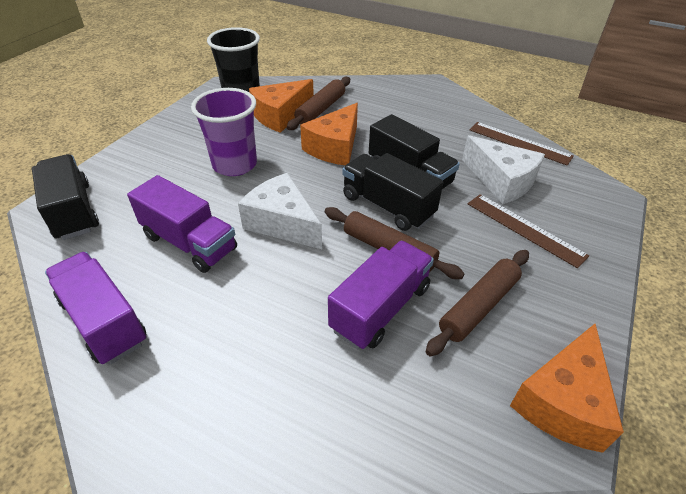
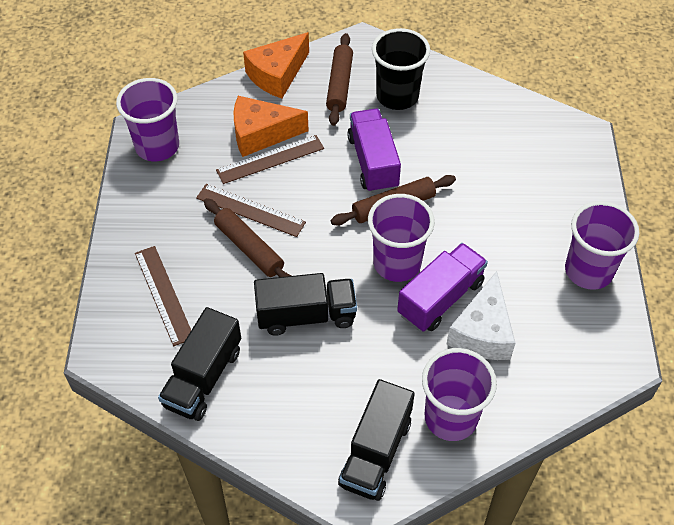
brown ruler: [468,194,589,268] [470,122,574,166] = 2 -> [135,246,191,346] [196,184,306,237] [216,135,324,184] = 3
orange cheese: [249,79,314,133] [300,103,358,165] [510,324,624,453] = 3 -> [233,96,309,157] [243,32,309,99] = 2
purple cup: [191,88,257,176] = 1 -> [116,78,179,161] [368,194,435,282] [422,348,497,441] [565,201,639,290] = 4
purple truck: [45,252,146,364] [127,175,237,273] [328,241,434,349] = 3 -> [347,108,401,193] [397,243,488,332] = 2
white cheese: [238,173,322,249] [462,135,545,204] = 2 -> [447,271,515,360] = 1

